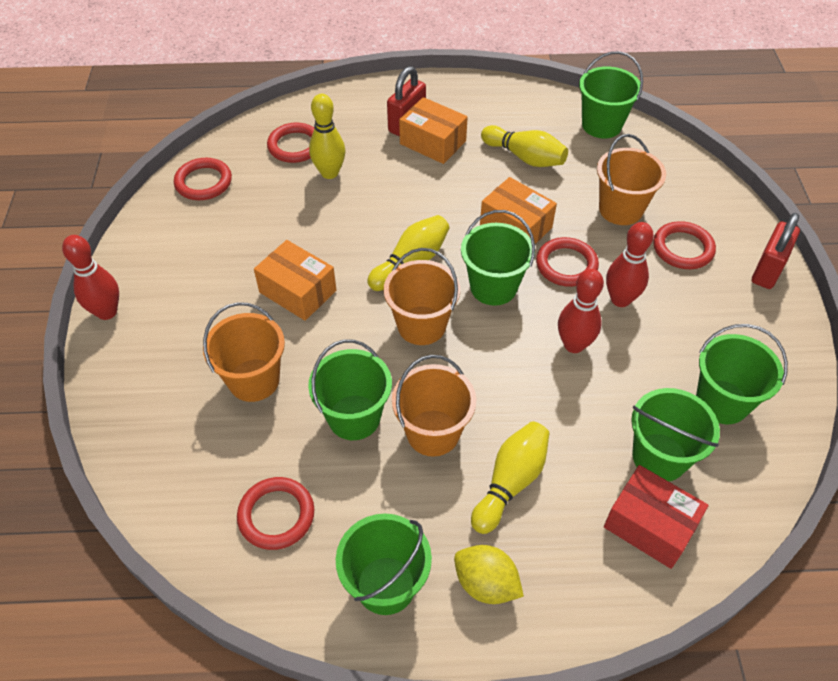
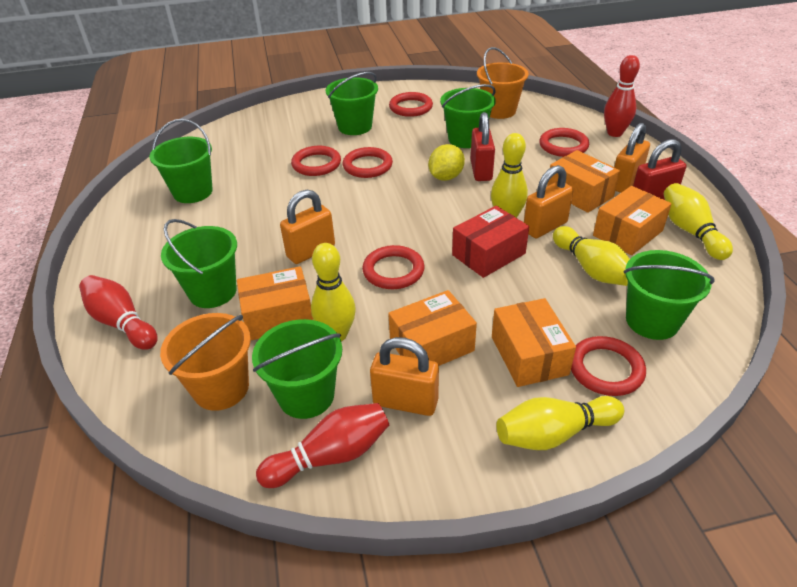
orange box: [254,240,336,321] [399,97,468,164] [480,177,557,244] = 3 -> [237,266,313,340] [388,290,477,366] [492,298,576,387] [547,150,620,213] [593,186,672,255] = 5
orange bucket: [203,302,285,402] [384,248,460,345] [392,355,476,457] [597,134,666,225] = 4 -> [160,313,251,411] [477,47,529,119] = 2
orange padlock: none = 0 -> [280,190,335,264] [370,337,439,416] [524,165,574,238] [614,123,650,193] = 4
red ring: [174,158,232,200] [237,477,314,550] [267,123,314,163] [536,237,599,287] [653,221,716,269] = 5 -> [291,146,341,176] [343,147,393,178] [362,245,425,289] [389,92,433,117] [539,128,589,157] [571,336,646,396] = 6
yellow bowling pin: [309,94,345,179] [367,215,449,291] [471,421,550,534] [481,125,568,167] = 4 -> [311,243,356,341] [491,133,528,218] [496,396,624,450] [553,226,630,286] [664,183,733,260] = 5

